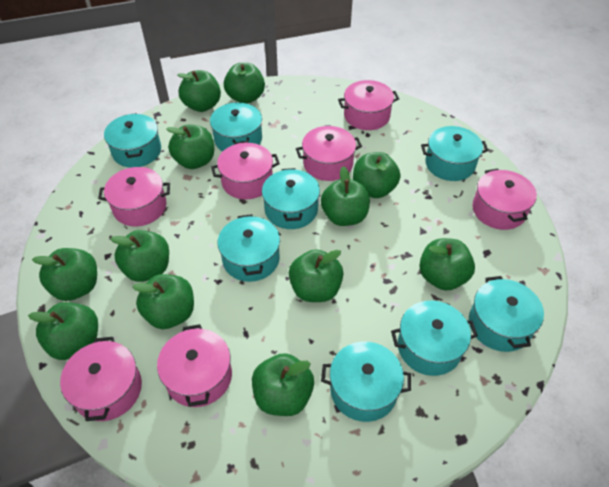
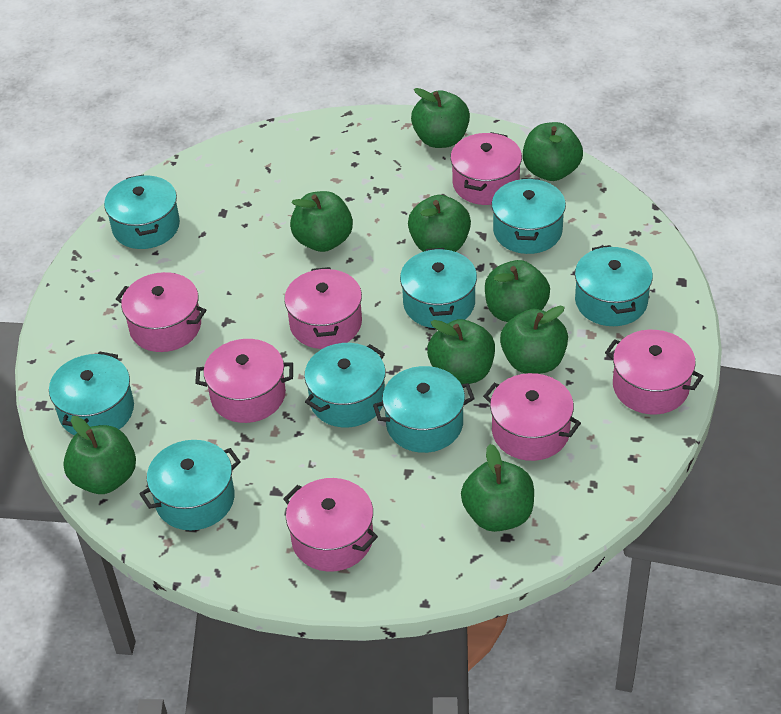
green apple: [28,302,98,360] [32,248,97,301] [110,230,169,282] [133,274,194,329] [167,125,214,169] [178,70,221,112] [224,63,265,104] [252,353,314,416] [289,249,344,302] [321,166,370,226] [353,152,401,198] [419,238,475,291] = 12 -> [63,416,136,494] [290,191,353,252] [408,195,471,252] [411,88,470,148] [427,319,495,384] [461,444,534,532] [485,260,550,322] [500,305,568,374] [523,122,583,181] = 9

